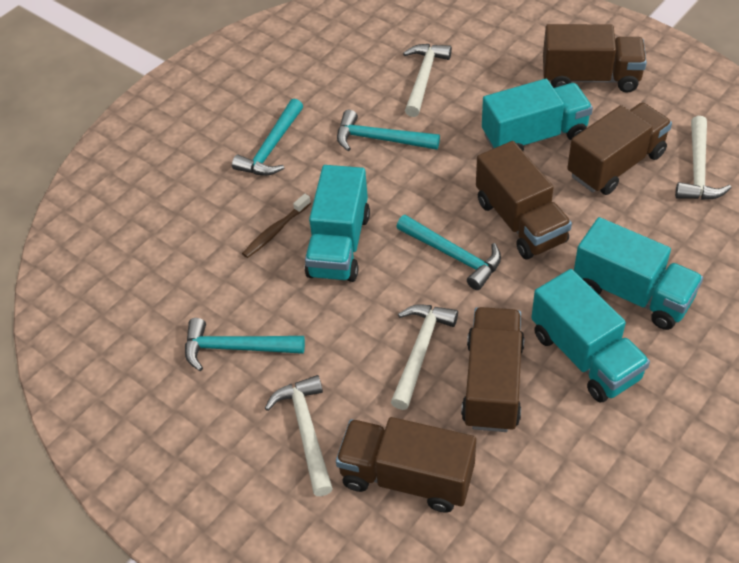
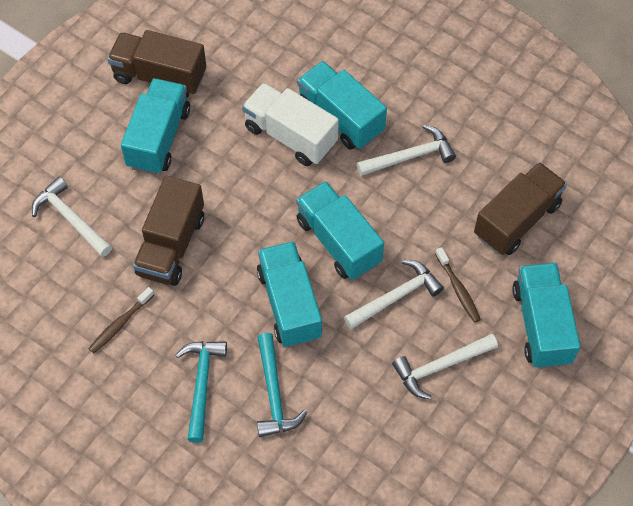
brown toothbrush: [242,194,311,258] = 1 -> [88,287,154,353] [435,247,481,323] = 2
brown truck: [336,417,476,513] [461,307,524,432] [476,141,572,259] [543,24,647,93] [567,102,672,195] = 5 -> [107,30,206,98] [133,176,204,286] [474,162,567,255] = 3
turquoise hammer: [185,318,305,371] [232,99,303,176] [337,110,440,151] [396,215,501,290] = 4 -> [175,341,227,443] [257,333,307,437] = 2
turquoise truck: [305,165,370,282] [482,79,593,151] [531,269,650,402] [574,217,703,330] = 4 -> [121,78,190,175] [257,241,322,347] [296,181,384,280] [297,61,387,150] [512,263,580,368] = 5
white truck: none = 0 -> [242,83,339,166] = 1

